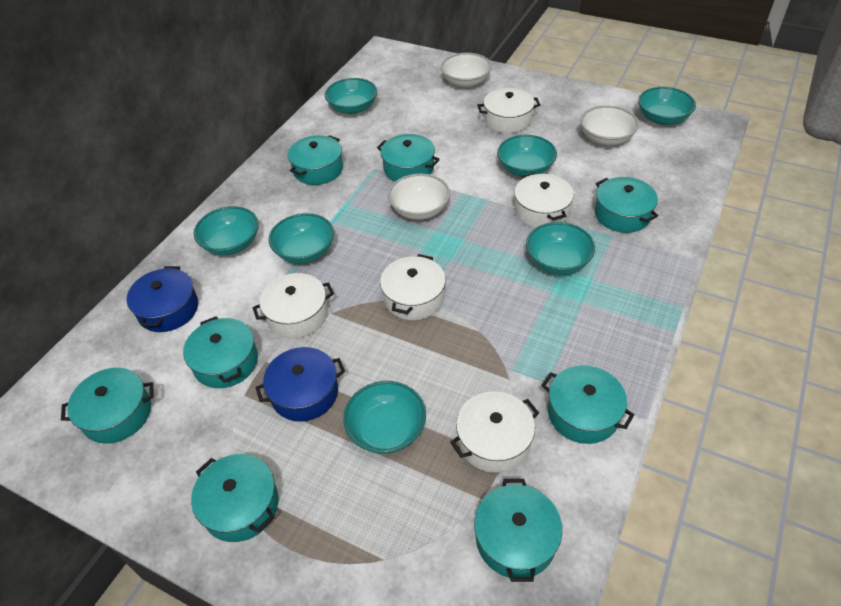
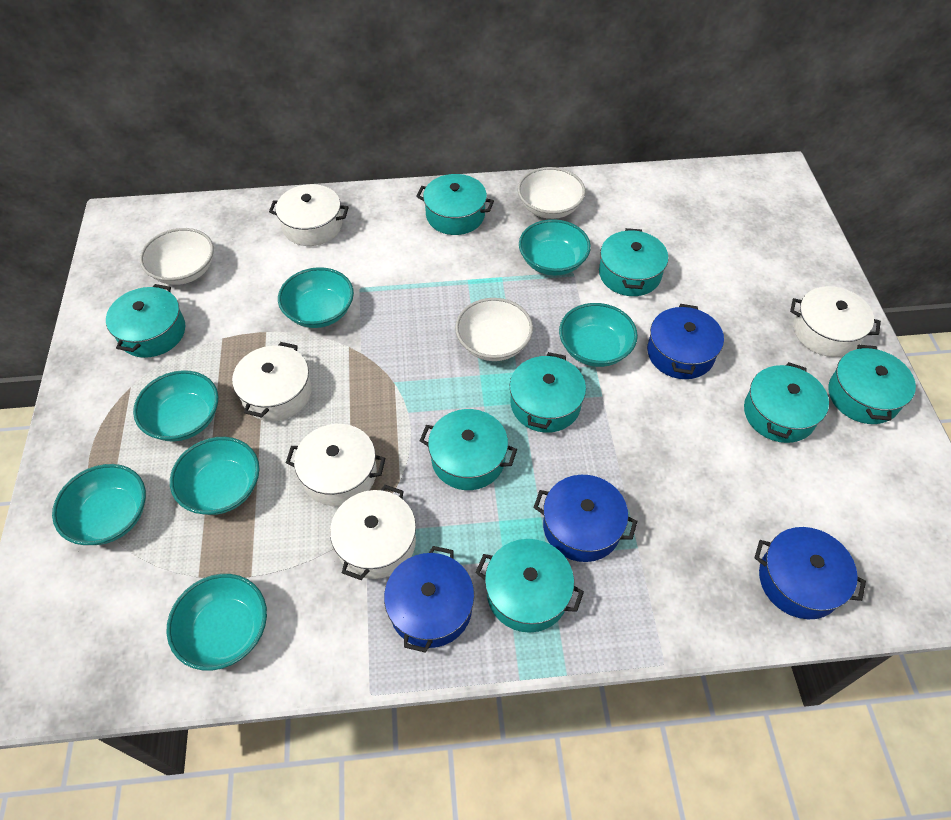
blue pot: [126,266,198,332] [255,347,345,422] = 2 -> [384,546,474,653] [533,475,637,562] [647,304,724,379] [755,527,866,619] = 4

